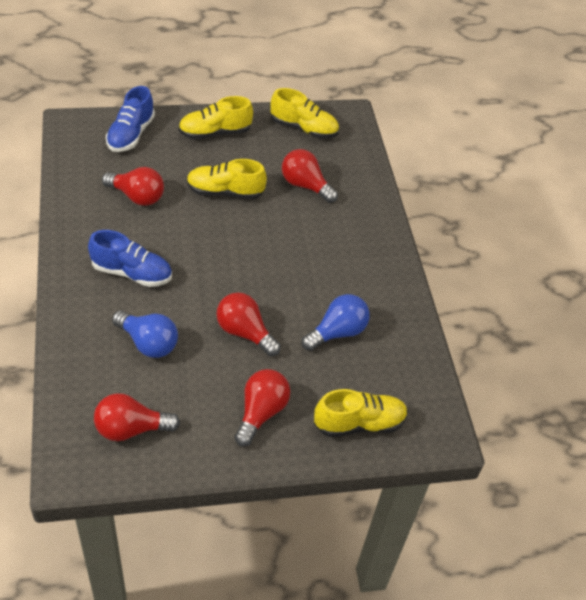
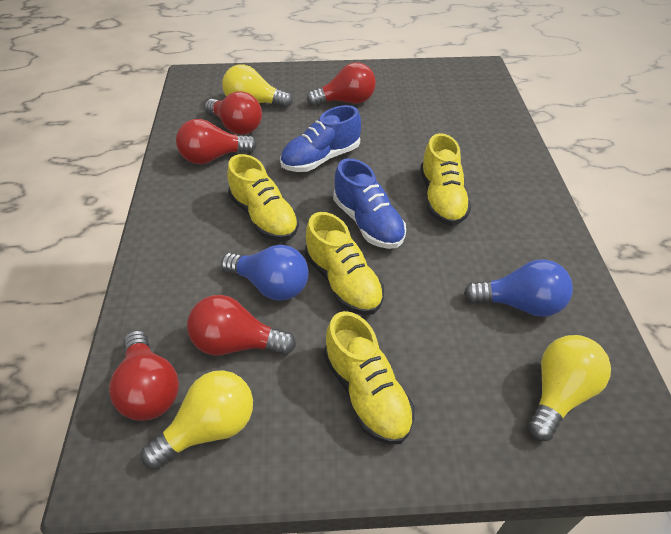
yellow light bulb: none = 0 -> [141,370,253,469] [222,64,293,108] [527,335,611,441] = 3

